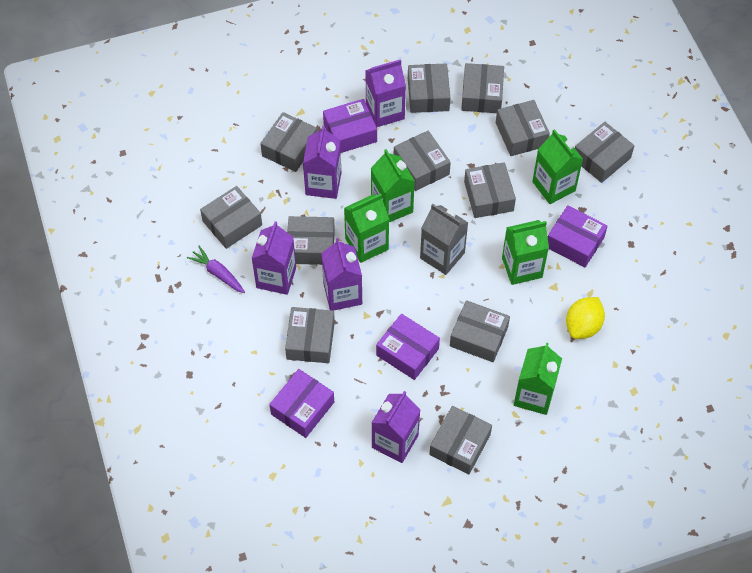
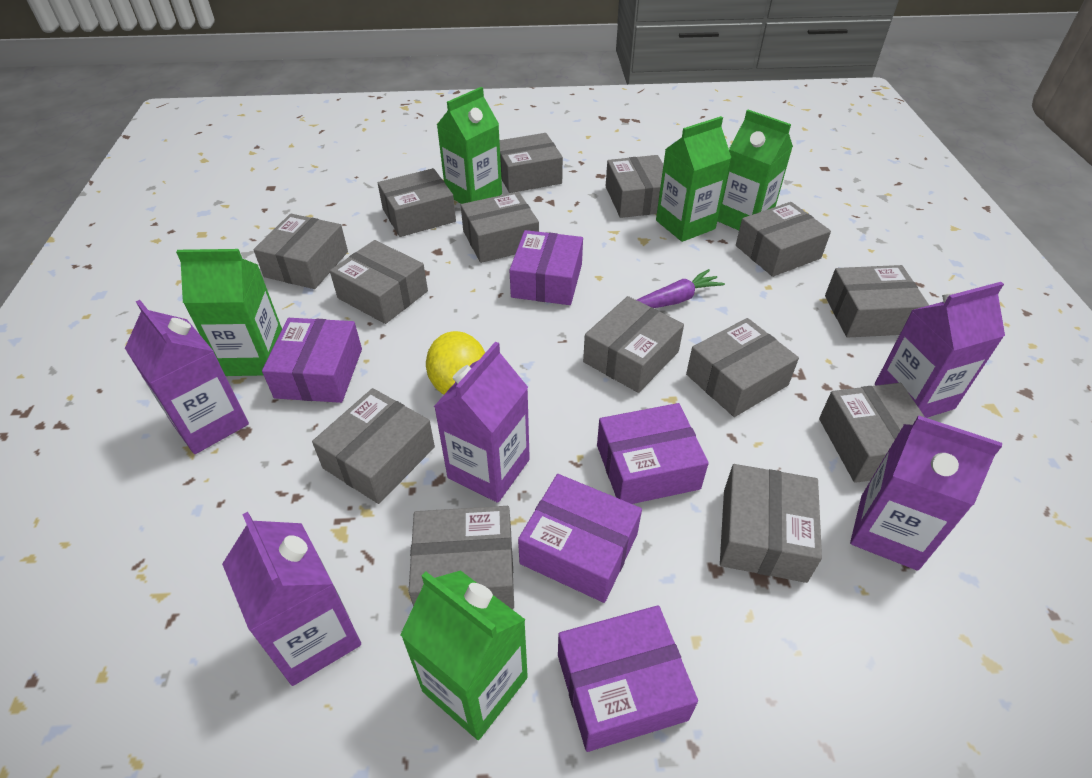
grey box: [200,186,262,249] [260,112,317,172] [285,307,335,363] [287,216,335,265] [394,131,451,191] [408,63,451,113] [429,406,492,474] [450,300,510,362] [461,63,504,113] [464,162,516,218] [496,100,550,156] [575,122,634,183] = 12 -> [253,214,348,289] [312,388,435,504] [330,240,428,324] [378,168,456,237] [409,506,514,609] [461,192,539,263] [499,133,563,193] [583,296,684,393] [606,155,664,218] [686,318,799,417] [720,464,822,583] [736,202,831,277] [819,383,925,483] [825,265,929,338] = 14
grey carton: [420,204,468,275] = 1 -> none = 0
purple box: [269,369,334,438] [323,99,377,153] [376,314,440,380] [548,206,608,267] = 4 -> [262,318,362,403] [509,230,583,305] [518,474,642,603] [558,605,698,752] [597,403,709,504] = 5

